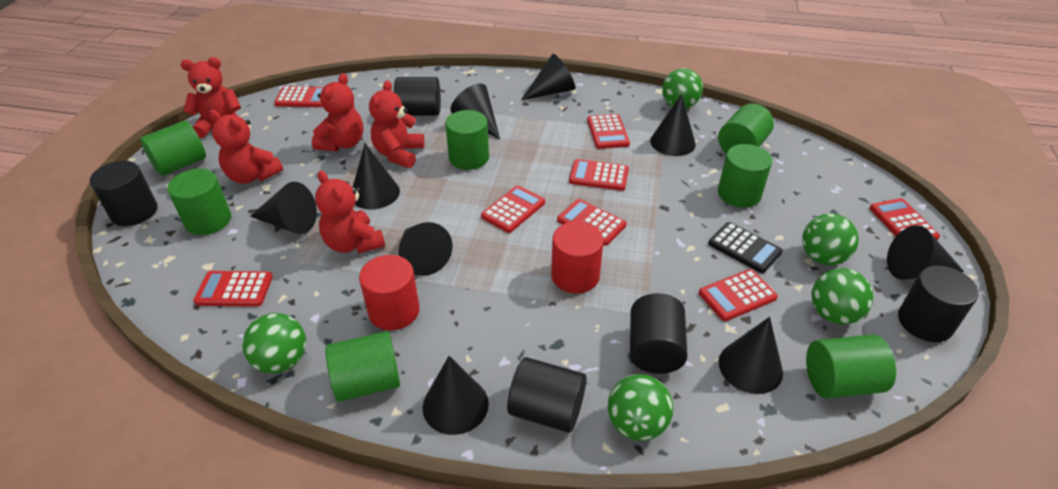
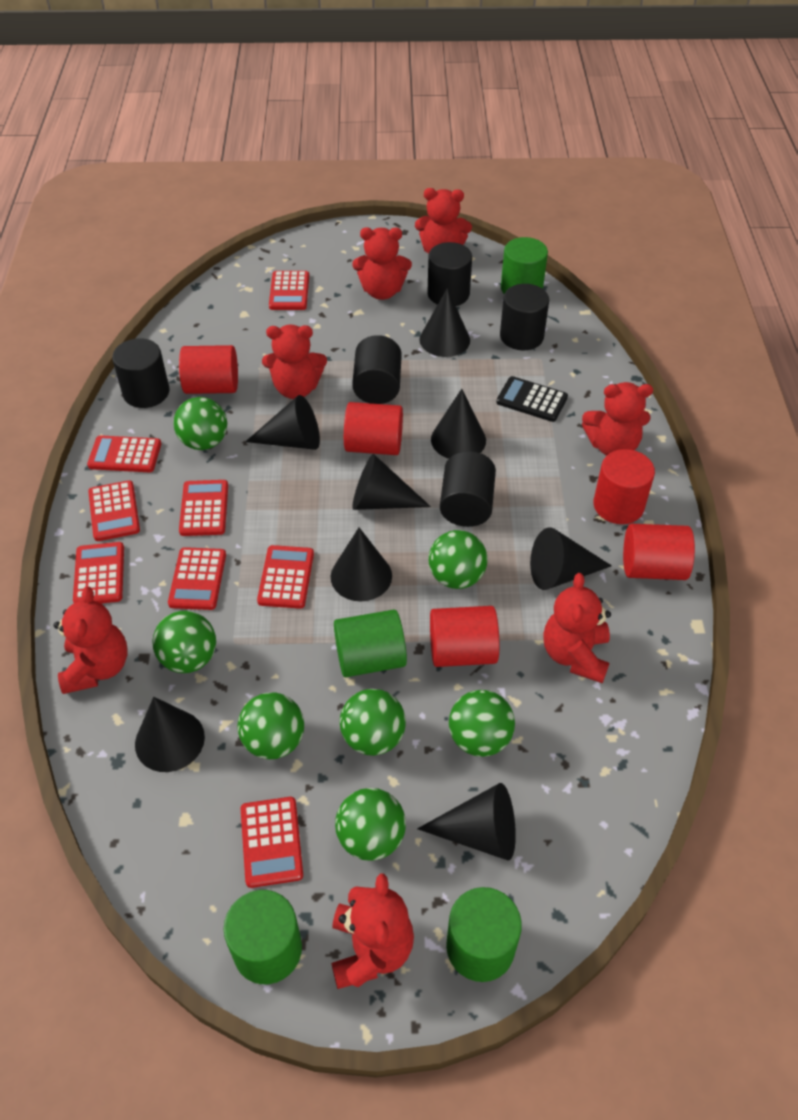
black cone: [250,182,317,234] [352,144,400,209] [398,222,452,276] [423,356,489,435] [451,84,500,139] [521,54,575,100] [650,94,696,156] [719,317,783,394] [887,225,964,280] = 9 -> [135,697,205,772] [245,395,320,450] [331,528,392,601] [352,454,431,510] [417,783,516,860] [419,288,470,357] [431,389,486,459] [530,527,612,590] = 8
green ball: [242,313,306,374] [608,374,674,441] [662,68,703,109] [802,213,859,265] [812,268,874,325] = 5 -> [152,611,216,673] [174,397,227,450] [238,693,304,759] [335,788,406,861] [340,689,406,756] [429,530,488,589] [449,690,515,757] = 7
green cylinder: [140,121,206,176] [167,169,231,235] [325,331,400,402] [445,110,489,170] [718,103,774,154] [718,144,772,208] [806,335,896,398] = 7 -> [224,890,302,984] [334,610,407,677] [446,887,522,982] [501,237,548,294] = 4
red cylinder: [359,255,420,330] [551,221,604,293] = 2 -> [179,345,238,394] [344,402,403,455] [430,606,499,667] [593,449,655,524] [623,524,695,580] = 5
red teddy bear: [181,57,241,138] [209,110,283,184] [312,73,363,151] [315,170,385,254] [369,80,424,168] = 5 -> [54,587,127,694] [262,324,327,399] [331,873,414,989] [352,227,412,300] [415,188,472,254] [543,573,611,683] [582,382,653,456] = 7

